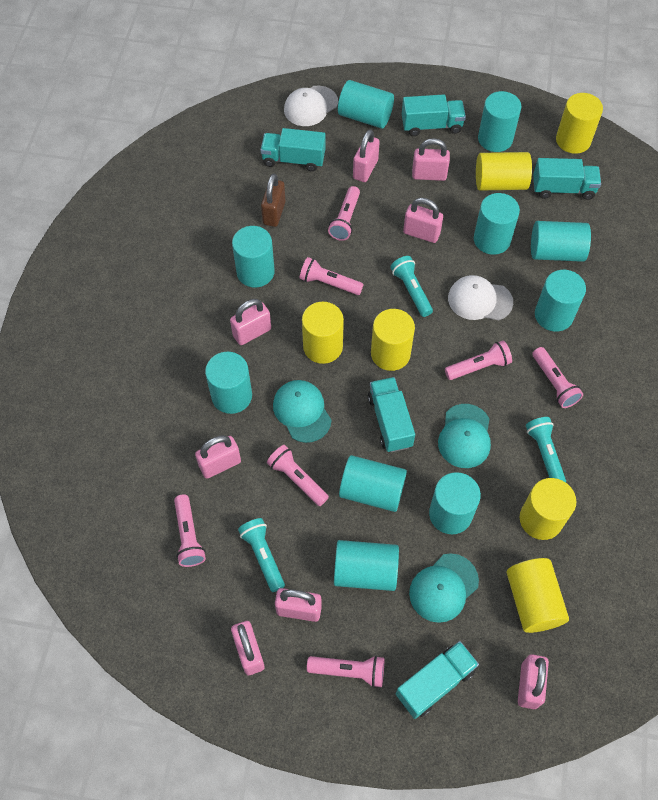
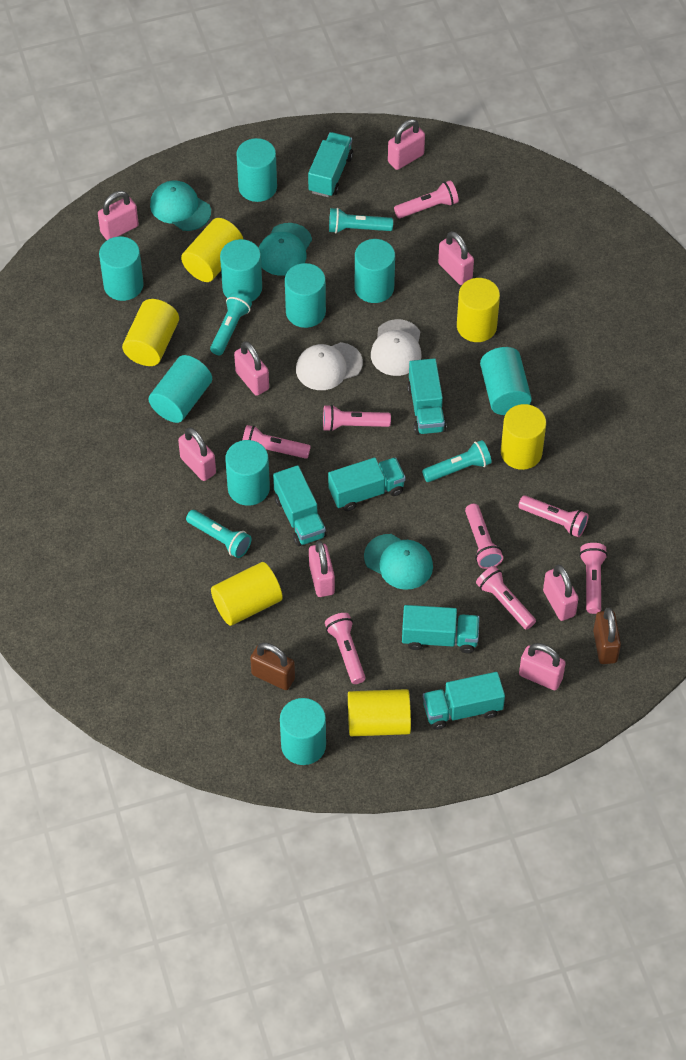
brown padlock: [261,173,286,227] = 1 -> [250,642,295,690] [593,608,621,664] = 2
pink flashlight: [174,494,206,567] [267,445,329,506] [300,257,364,295] [307,656,384,688] [328,186,360,241] [445,340,512,380] [532,347,583,408] = 7 -> [242,425,311,459] [323,405,391,432] [325,613,366,684] [394,180,459,218] [465,504,503,569] [476,566,536,630] [518,495,588,537] [579,543,608,614] = 8
turquoise cylinder: [205,352,252,414] [232,226,275,288] [334,540,399,591] [338,80,394,129] [339,455,407,512] [429,472,481,534] [474,193,520,255] [478,91,521,152] [531,221,591,262] [535,270,586,332] = 10 -> [99,236,143,301] [149,355,212,423] [220,239,262,302] [225,440,270,506] [236,138,277,202] [280,698,326,765] [285,263,326,328] [355,239,395,303] [480,347,532,415] = 9
turquoise flashlight: [238,518,285,592] [390,256,433,317] [526,417,566,482] = 3 -> [186,510,252,558] [210,292,252,355] [329,208,393,233] [422,440,492,482] = 4
turquoise truck: [260,128,325,172] [368,377,415,452] [396,641,479,719] [402,94,466,136] [533,158,601,200] = 5 -> [273,465,326,546] [308,132,353,197] [328,457,406,511] [402,605,480,653] [407,358,446,435] [423,672,505,730] = 6

